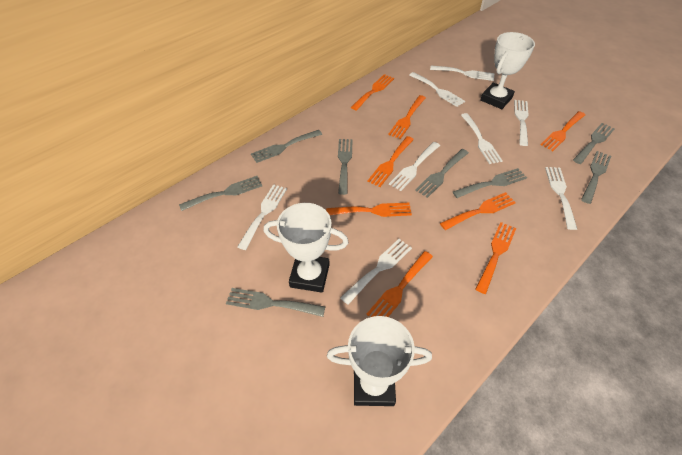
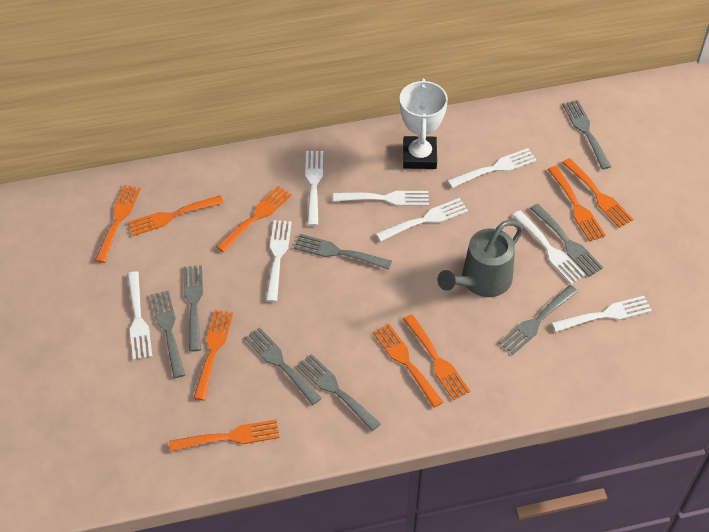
grey watering can: none = 0 -> [437,220,523,297] = 1
orange fork: [326,203,412,217] [351,74,394,111] [366,251,433,317] [367,136,414,187] [388,95,426,139] [440,192,516,230] [475,222,516,294] [540,111,585,151] = 8 -> [95,185,141,263] [128,195,224,236] [169,420,279,452] [194,310,233,401] [216,186,292,252] [373,324,443,408] [403,314,470,401] [548,166,606,242] [562,158,634,228] = 9
white trophy: [264,203,349,293] [327,316,432,406] [480,32,535,109] = 3 -> [400,78,448,169] = 1

